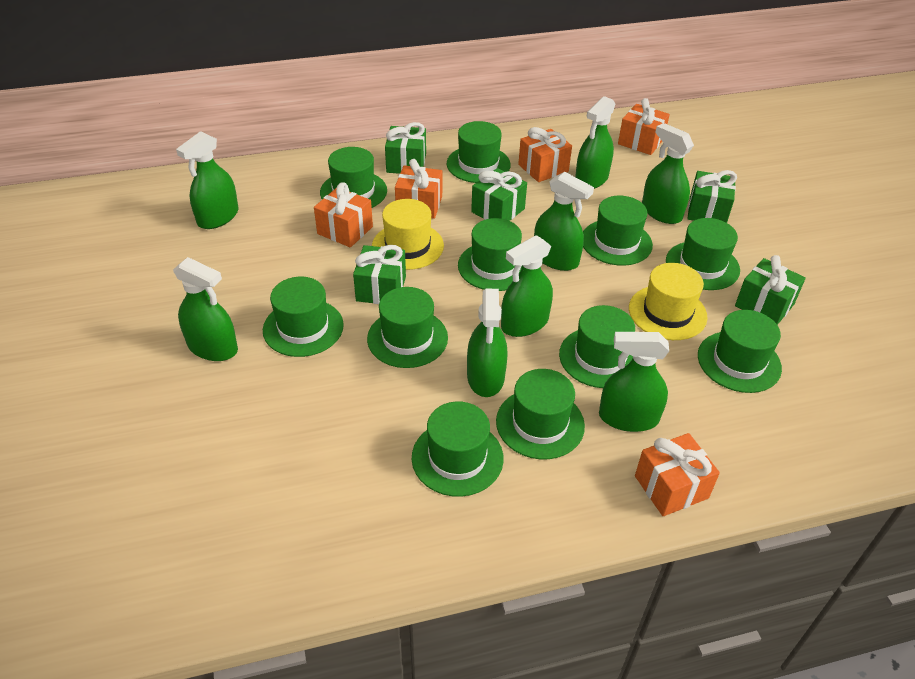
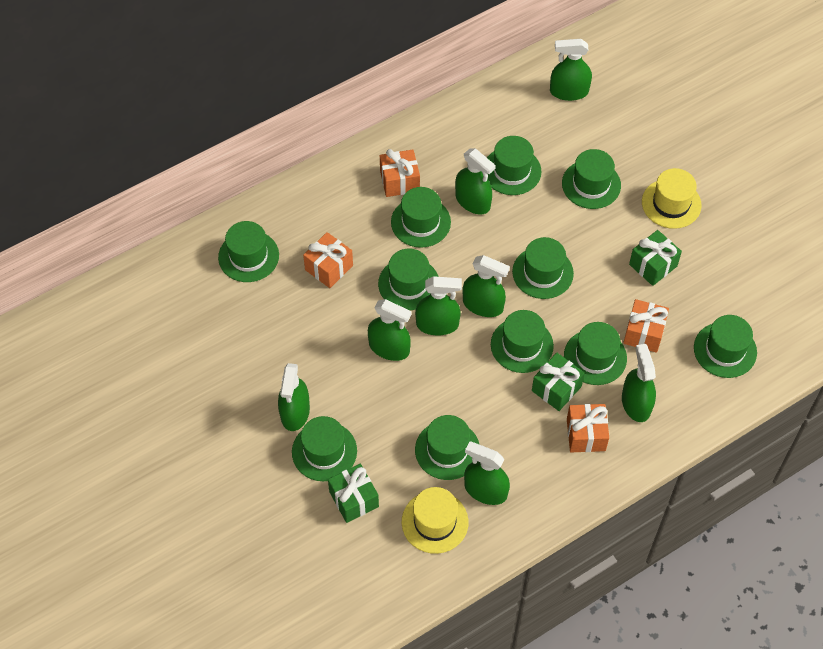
green gift: [353,245,406,304] [385,122,426,174] [471,168,527,221] [687,170,737,223] [735,255,806,325] = 5 -> [328,464,379,523] [532,353,585,411] [629,230,682,286] = 3
orange gift: [314,182,373,248] [395,159,442,219] [518,127,572,182] [618,98,670,155] [635,433,720,516] = 5 -> [303,232,353,288] [380,149,420,197] [567,404,609,452] [623,299,669,353] = 4

